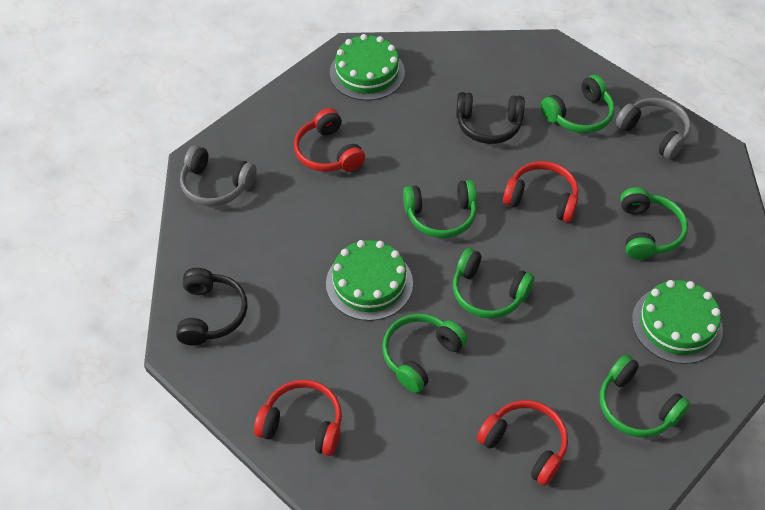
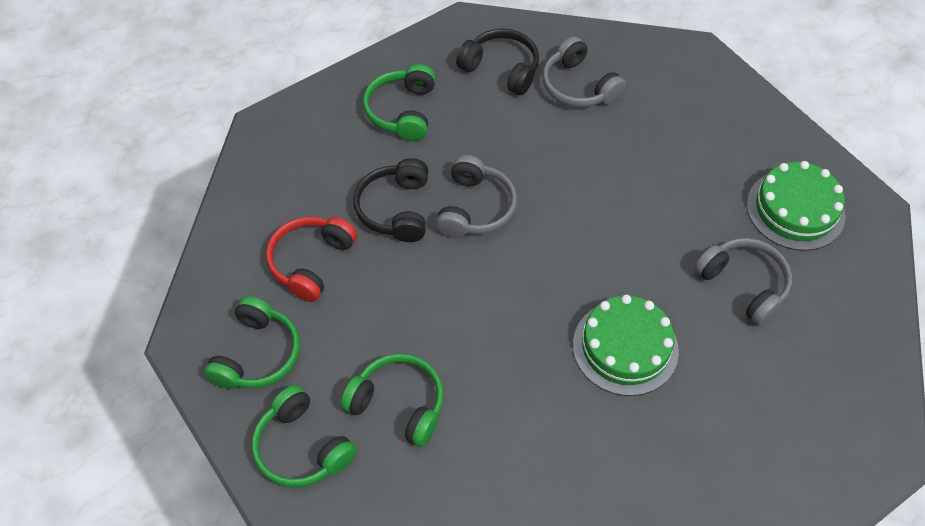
green cake: [326,240,413,321] [330,34,405,101] [632,280,723,364] = 3 -> [573,295,679,396] [747,161,846,251] = 2
green headphones: [382,314,468,393] [403,180,477,238] [453,248,534,318] [541,75,615,133] [600,355,690,438] [620,187,688,260] = 6 -> [204,296,300,389] [252,385,357,488] [341,353,444,447] [363,64,436,141] = 4
grey headphones: [180,145,257,206] [615,98,691,159] = 2 -> [436,155,517,238] [542,36,626,107] [694,238,792,325] = 3
red headphones: [254,380,342,456] [294,108,365,172] [477,400,568,486] [503,161,579,222] = 4 -> [266,217,357,302] = 1

